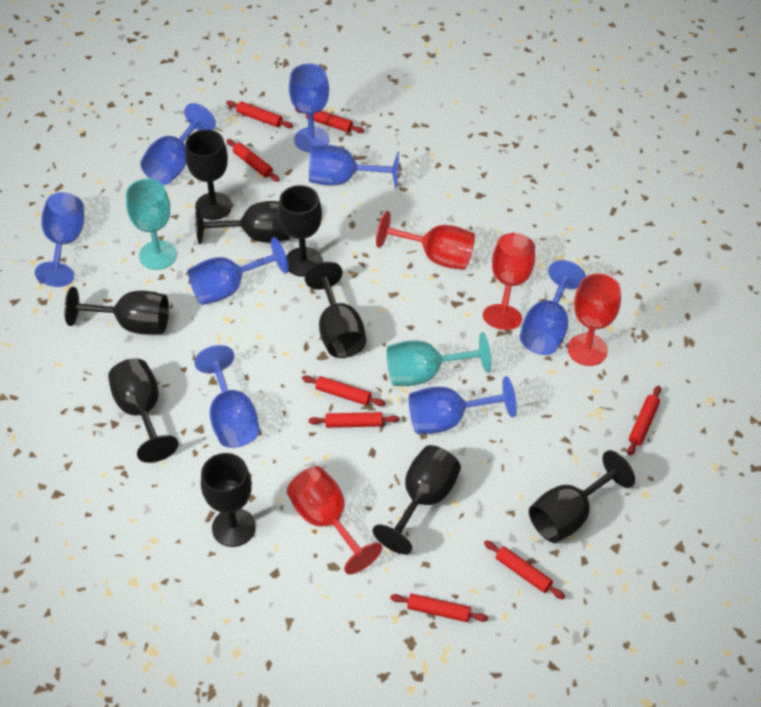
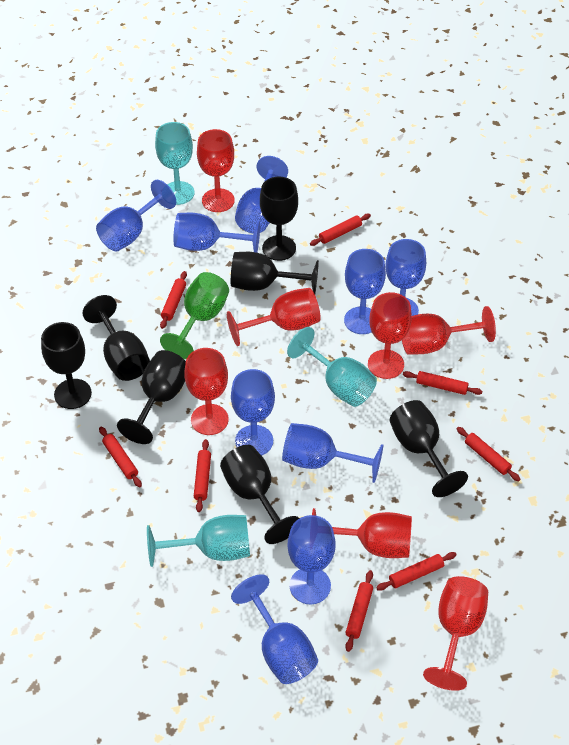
black goblet: [64,287,169,334] [108,358,178,463] [185,130,232,220] [196,201,290,244] [201,453,256,547] [278,185,322,277] [305,261,366,358] [372,445,461,554] [529,450,635,543] = 9 -> [41,322,92,409] [82,295,150,381] [117,350,186,444] [220,445,299,544] [231,252,319,294] [260,177,298,261] [390,400,468,497] = 7
blue goblet: [35,192,84,287] [140,103,216,185] [188,237,289,305] [194,345,260,448] [289,63,329,152] [309,145,399,188] [409,376,517,434] [520,260,586,355] = 8 -> [96,180,176,251] [174,213,260,253] [231,369,275,456] [231,574,318,684] [235,156,288,233] [282,423,383,483] [287,515,336,604] [344,249,386,334] [386,239,426,316] = 9
green goblet: none = 0 -> [160,272,229,359] = 1
red goblet: [287,466,382,575] [376,211,475,270] [483,233,535,330] [568,273,621,366] = 4 -> [184,348,229,435] [197,129,235,212] [227,288,320,346] [312,508,412,558] [368,292,412,379] [402,306,496,354] [423,576,488,691] = 7
turquoise goblet: [126,179,177,270] [387,333,491,386] = 2 -> [147,515,250,567] [155,122,195,205] [287,327,377,407] = 3

